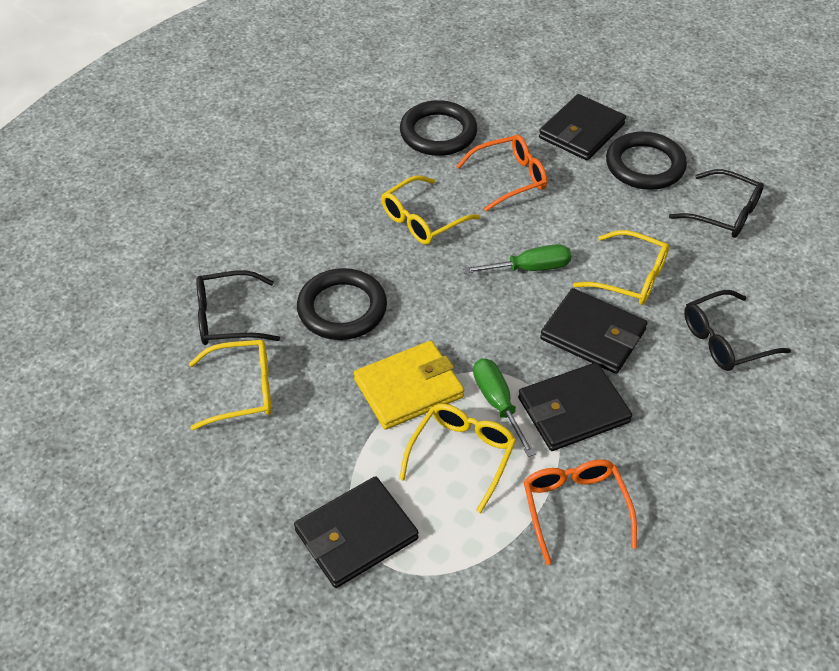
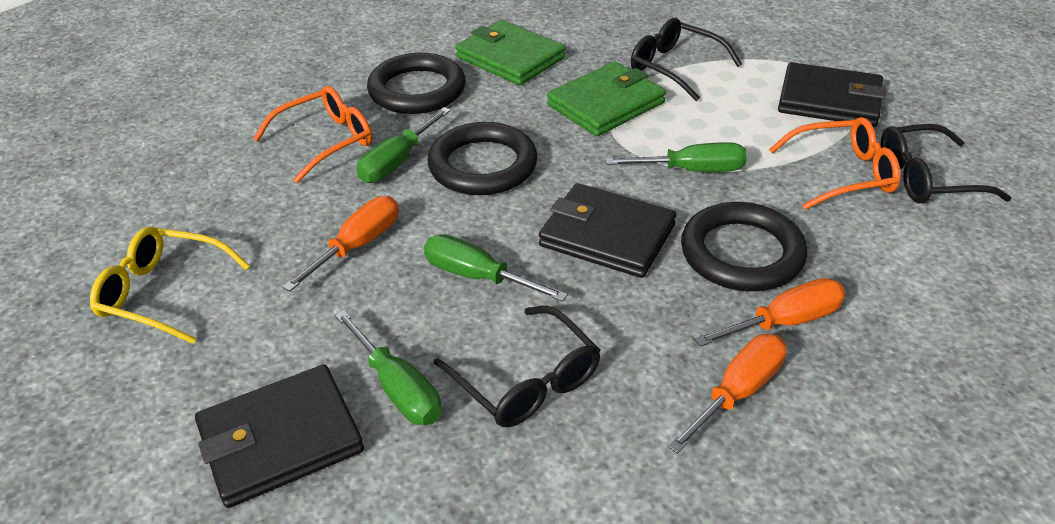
black wallet: [294,476,419,588] [518,362,632,451] [539,94,626,160] [540,288,647,374] = 4 -> [195,364,364,508] [539,183,676,278] [778,62,886,127] = 3
green screwdriver: [463,244,571,274] [473,358,536,457] = 2 -> [334,310,442,425] [356,107,451,183] [424,234,568,302] [606,142,747,172] = 4
green wallet: none = 0 -> [455,20,566,85] [547,61,666,136] = 2
orange screwdriver: none = 0 -> [282,196,399,291] [667,334,787,454] [694,278,846,347] = 3
yellow glasses: [189,340,272,430] [381,175,480,245] [399,404,516,513] [573,230,669,305] = 4 -> [90,227,250,344] = 1
yellow wallet: [354,341,464,430] = 1 -> none = 0

